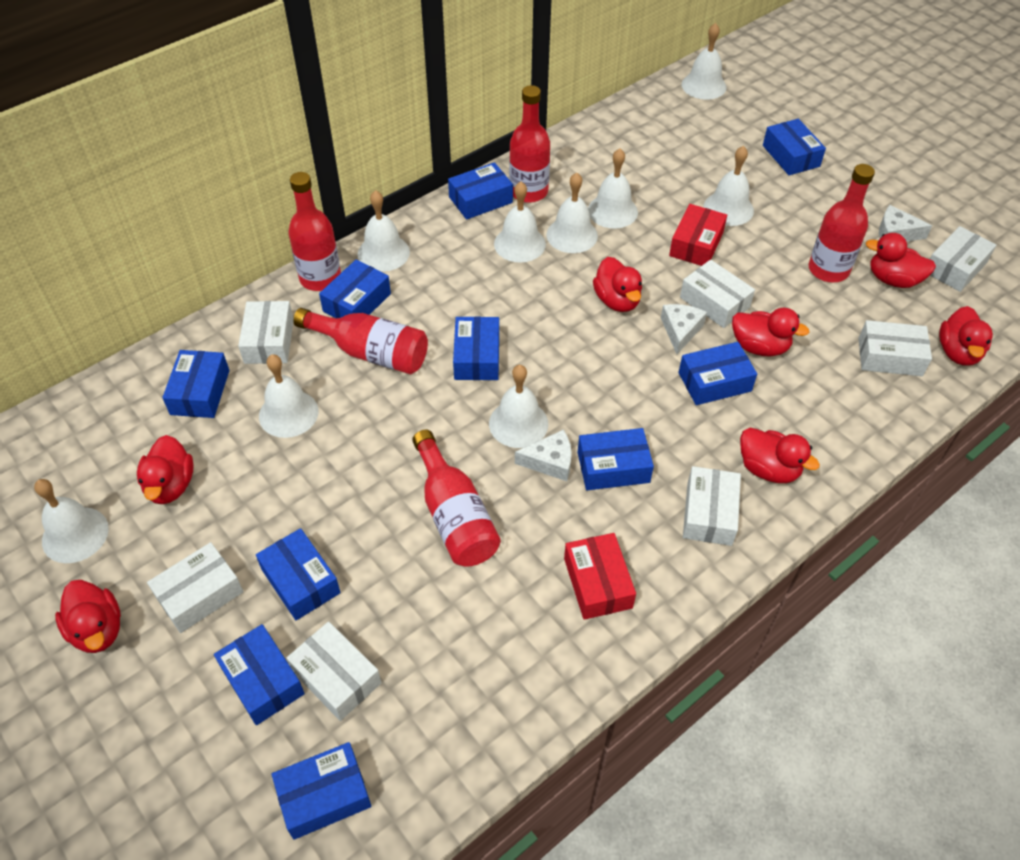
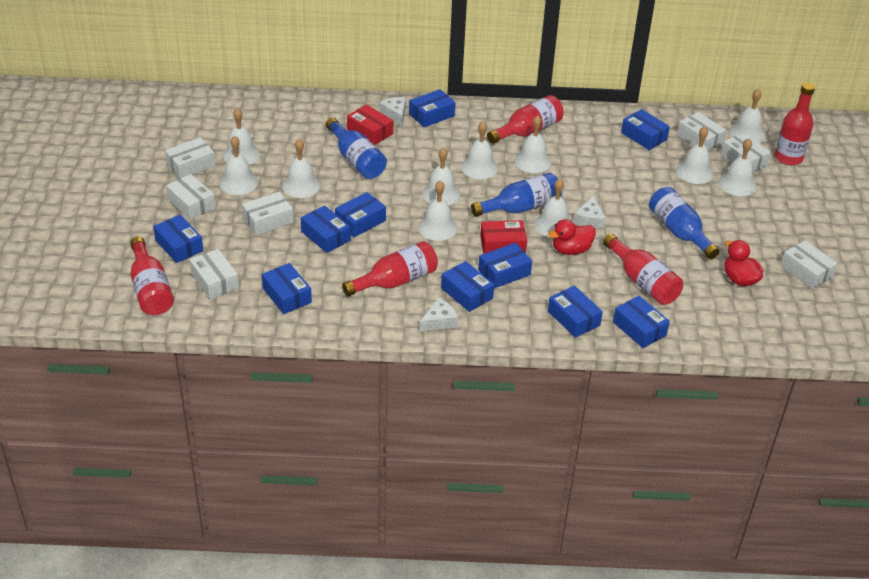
blue bottle: none = 0 -> [326,118,387,179] [471,173,562,217] [649,187,719,260] = 3
red duck: [55,580,121,653] [137,435,194,504] [593,257,642,312] [732,308,809,356] [740,428,820,483] [866,233,936,288] [939,306,993,366] = 7 -> [548,219,596,255] [724,240,763,286] = 2
white bell: [34,479,109,563] [259,354,319,438] [358,190,410,272] [489,365,548,448] [494,182,546,262] [547,172,598,253] [588,148,638,229] [682,23,727,100] [704,146,754,226] = 9 -> [219,136,258,195] [223,108,260,165] [282,139,320,198] [418,181,458,241] [422,147,460,205] [461,121,498,179] [515,115,551,173] [534,178,571,238] [676,126,713,184] [719,138,756,196] [729,89,765,143] = 11

